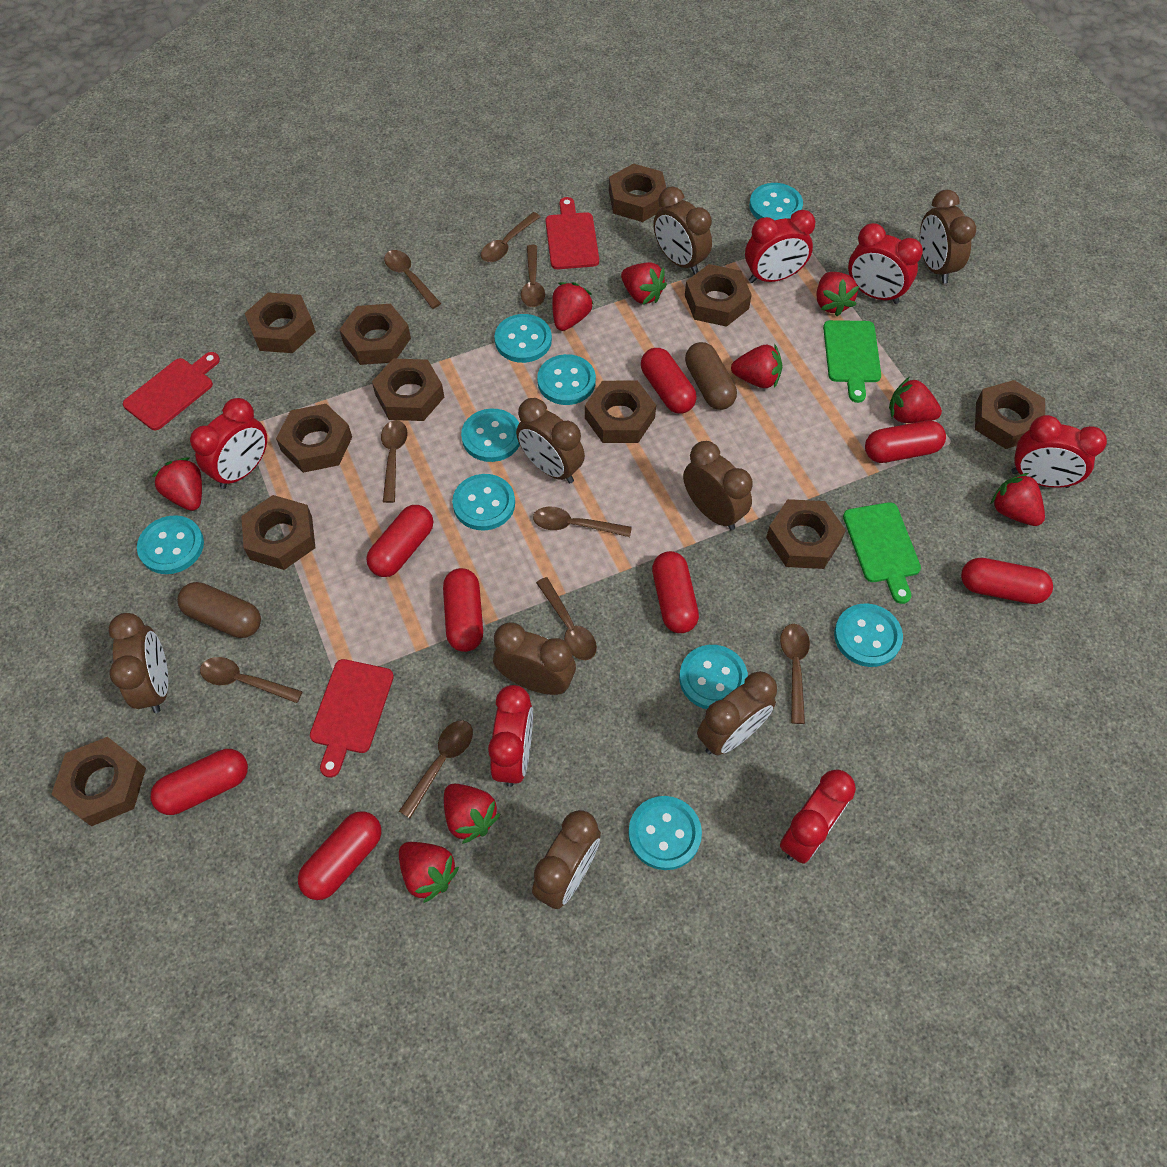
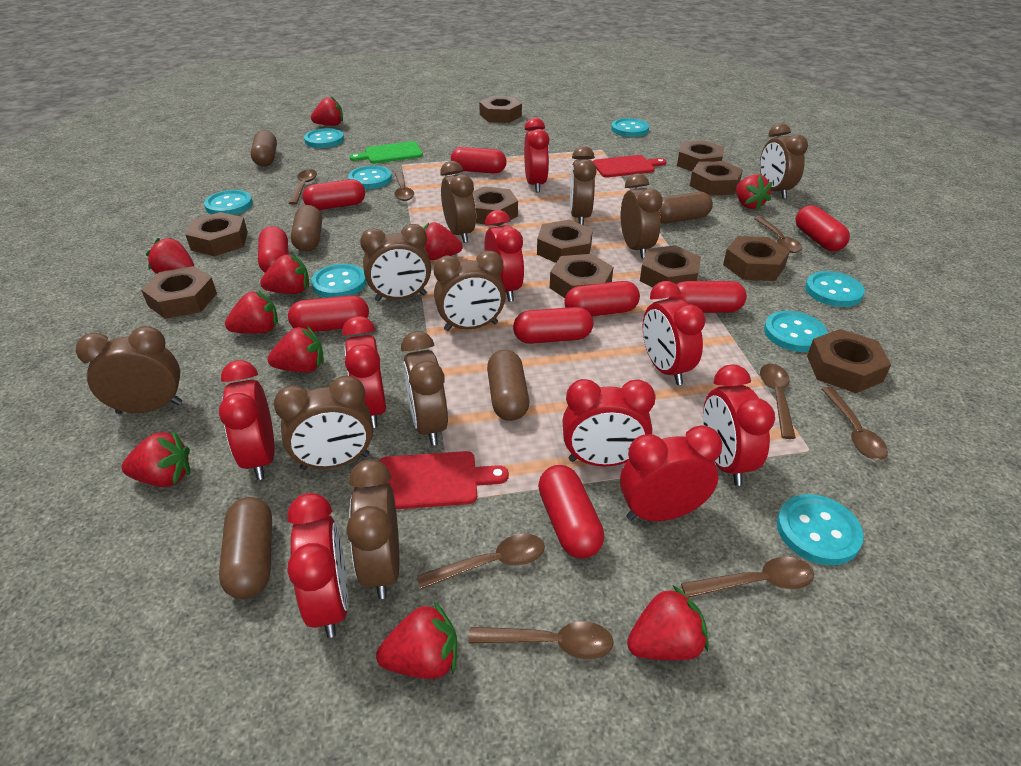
brown capsule: [177,582,261,638] [685,342,737,410] = 2 -> [219,497,272,599] [251,130,277,167] [291,205,322,252] [487,350,529,421] [660,192,713,223] = 5
brown clock: [109,613,168,713] [493,623,576,695] [516,398,585,484] [532,810,601,909] [653,187,712,275] [683,441,753,530] [697,671,777,755] [920,190,976,284] = 8 -> [76,326,182,414] [274,375,373,470] [346,459,399,599] [360,224,431,301] [401,331,448,446] [434,251,506,331] [440,161,476,243] [570,146,597,225] [621,174,663,259] [760,123,808,199] = 10
brown spoon: [200,657,303,703] [381,420,408,503] [384,250,441,309] [399,720,473,818] [481,212,541,262] [521,245,545,307] [533,507,632,537] [536,577,597,660] [780,624,810,724] = 9 -> [289,169,317,205] [395,172,414,201] [417,534,545,589] [468,621,614,659] [681,557,814,598] [754,217,802,253] [760,364,796,439] [822,387,888,460] = 8
green cutting board: [823,320,881,403] [843,502,921,604] = 2 -> [350,141,423,164] = 1
red capsule: [151,749,248,815] [298,811,381,900] [366,505,433,577] [443,568,483,652] [641,348,697,414] [652,551,699,633] [865,420,946,463] [961,558,1053,604] = 8 -> [258,226,288,273] [288,295,369,332] [303,179,365,210] [451,147,506,174] [513,307,593,344] [538,465,604,559] [564,281,640,316] [669,281,747,313] [795,205,850,251] = 9
red clock: [190,398,267,489] [488,685,533,787] [745,210,816,283] [780,769,856,864] [848,223,923,304] [1011,415,1107,488] = 6 -> [219,360,274,480] [287,493,348,638] [342,316,386,428] [485,210,524,302] [524,118,549,192] [562,379,655,466] [620,425,722,521] [643,281,706,385] [703,364,775,486] = 9
red cutting board: [123,352,220,430] [310,659,394,777] [546,197,599,269] = 3 -> [379,451,509,510] [593,155,666,177] = 2
red strawberry: [152,457,202,511] [399,842,459,903] [444,784,500,844] [552,282,594,331] [621,262,667,305] [731,345,782,388] [816,272,859,316] [889,377,942,423] [991,473,1045,526] = 9 -> [121,430,190,487] [146,238,194,274] [225,290,278,334] [260,254,309,294] [268,326,324,372] [311,97,343,126] [376,602,457,679] [423,222,463,260] [627,585,708,660] [736,174,772,210] = 10
turquoise button: [137,515,204,574] [452,474,515,530] [461,409,520,462] [494,314,552,363] [537,354,596,405] [628,796,702,870] [679,645,748,709] [749,183,803,220] [834,604,903,667] = 9 -> [204,190,253,215] [304,128,344,148] [311,264,367,298] [348,166,392,189] [611,118,649,137] [764,311,827,352] [777,494,864,565] [805,271,865,307] = 8

